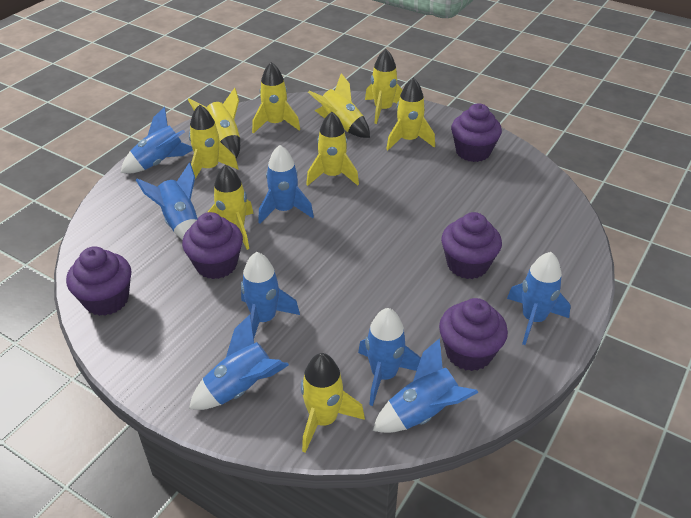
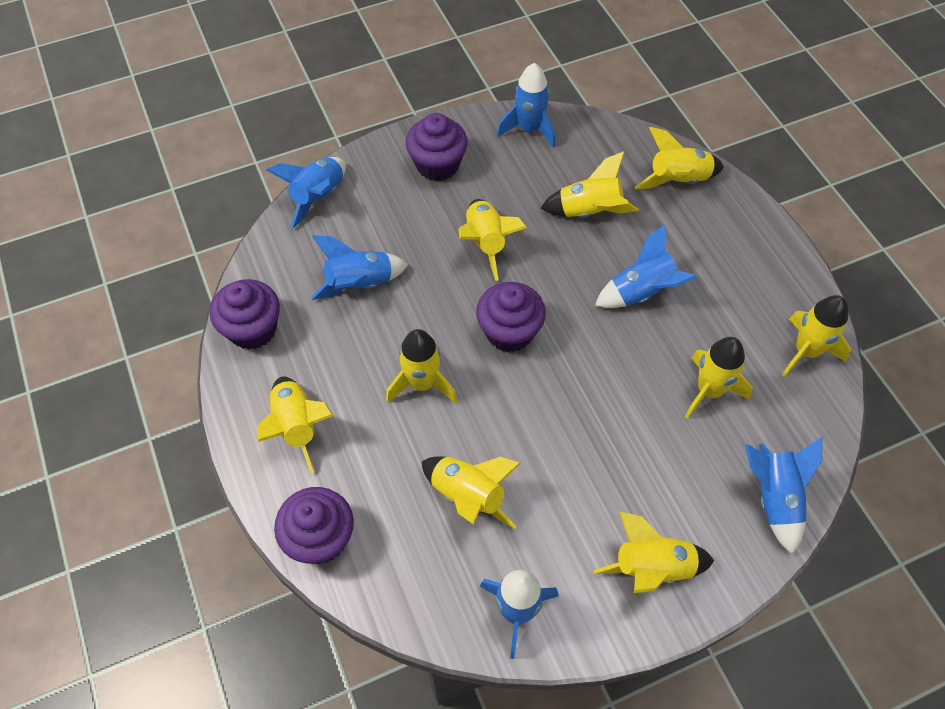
blue rocket: [121,107,193,173] [136,163,198,240] [189,314,289,410] [241,252,300,337] [258,145,314,224] [358,308,421,406] [373,338,479,433] [507,252,571,345] = 8 -> [266,157,346,229] [311,235,408,300] [480,570,559,659] [497,63,555,148] [595,224,697,308] [745,437,822,554] = 6
purple cupcake: [66,246,131,316] [182,212,243,279] [439,298,508,371] [441,212,502,279] [451,103,502,162] = 5 -> [210,279,280,350] [274,487,354,564] [406,113,468,181] [476,282,546,352] = 4

